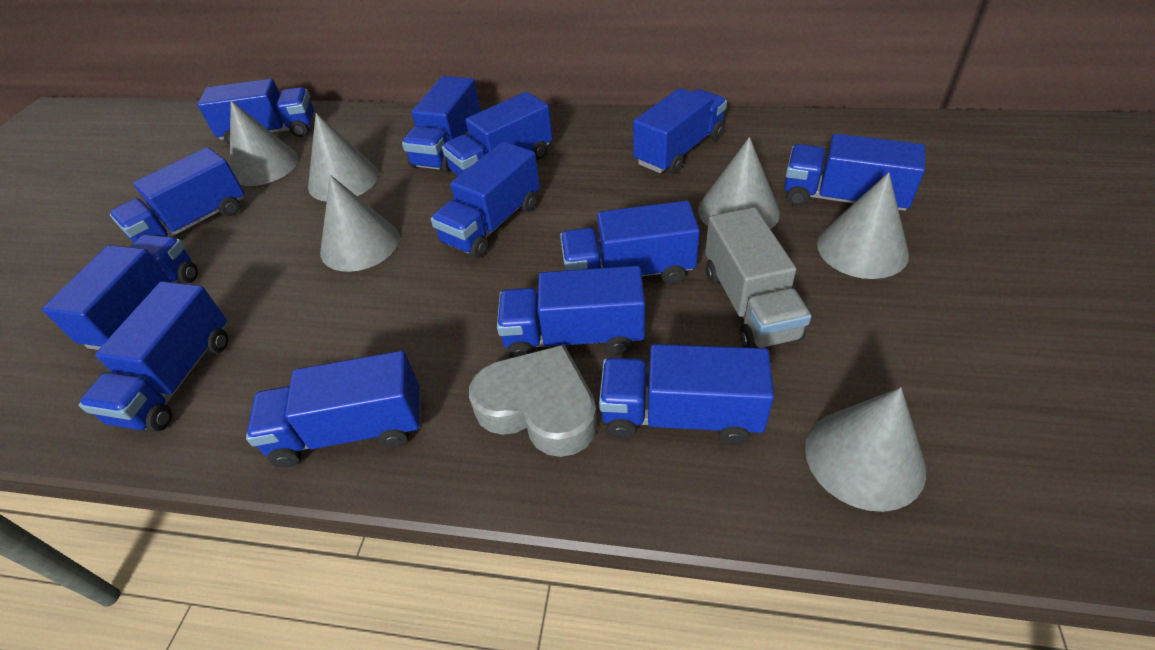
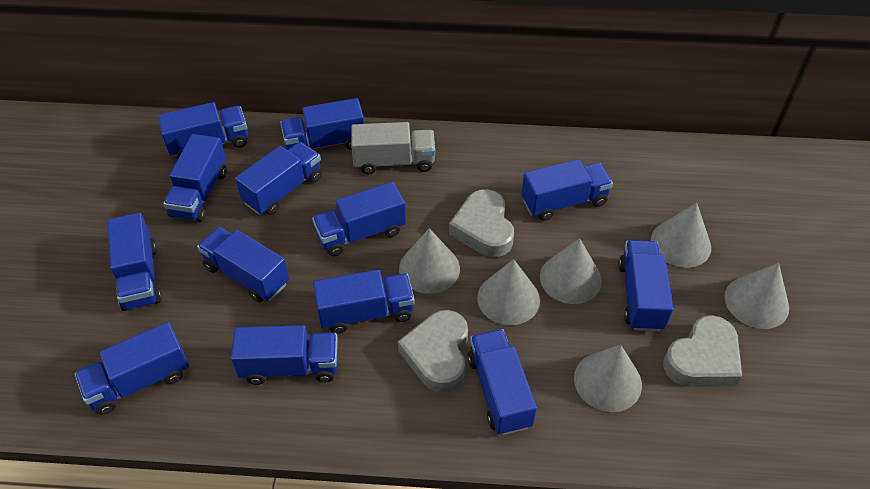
grey heart: [469,345,598,457] = 1 -> [398,310,468,393] [449,189,514,257] [663,315,742,387] = 3

